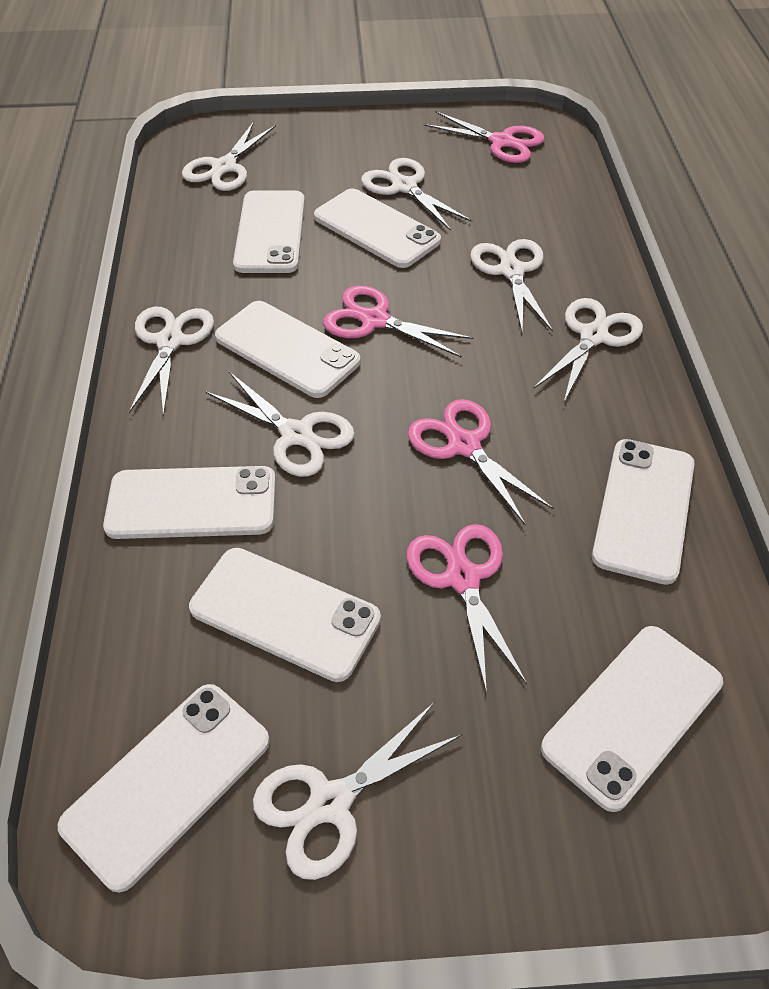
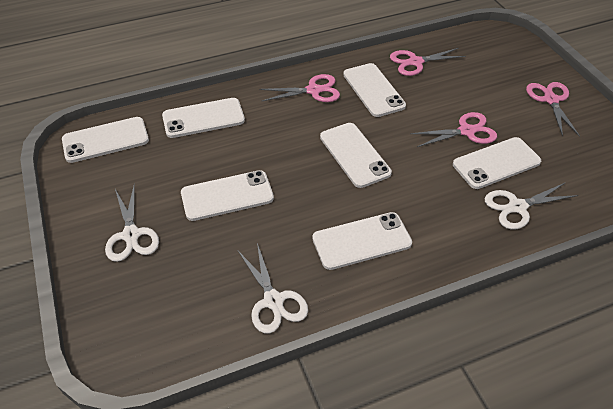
white phone: [58,684,270,893] [103,466,276,539] [189,548,381,682] [215,301,361,398] [233,190,305,273] [314,188,441,268] [541,626,723,812] [592,439,694,585] = 8 -> [62,117,149,163] [162,98,245,138] [181,170,274,221] [312,212,412,270] [320,123,392,188] [343,63,406,117] [453,137,541,189] = 7
white scissors: [129,307,214,416] [182,122,276,191] [205,372,355,477] [253,702,462,880] [361,158,472,231] [470,239,553,332] [533,298,643,404] = 7 -> [105,183,159,262] [238,243,308,334] [485,182,578,229] = 3

